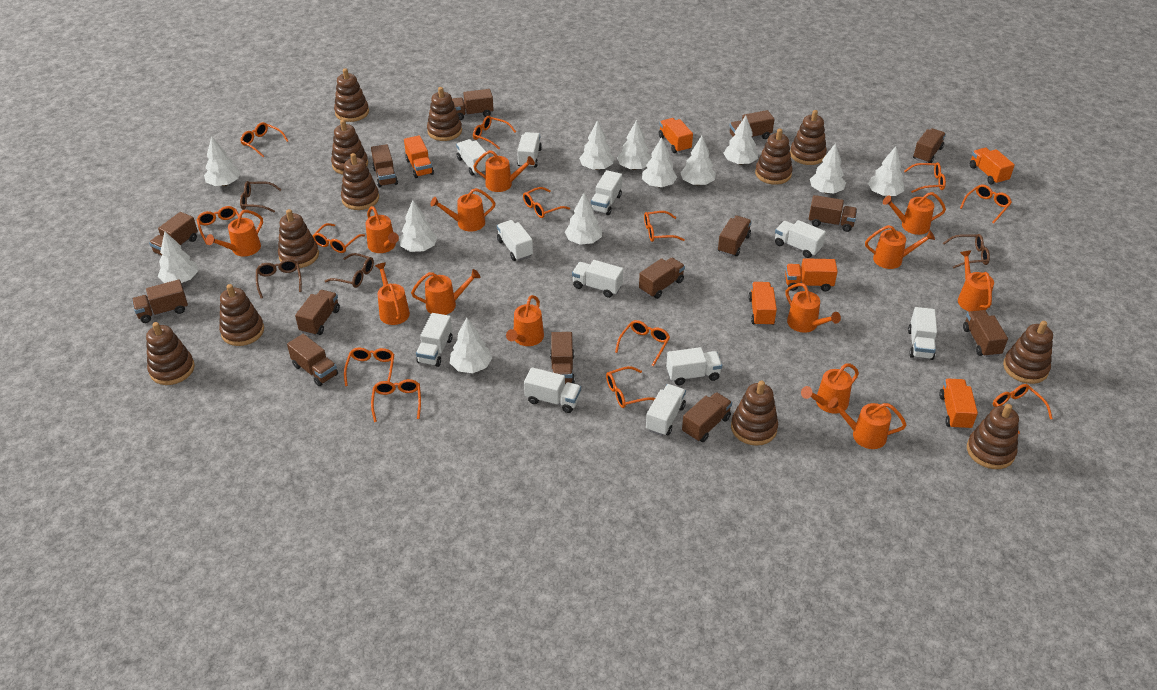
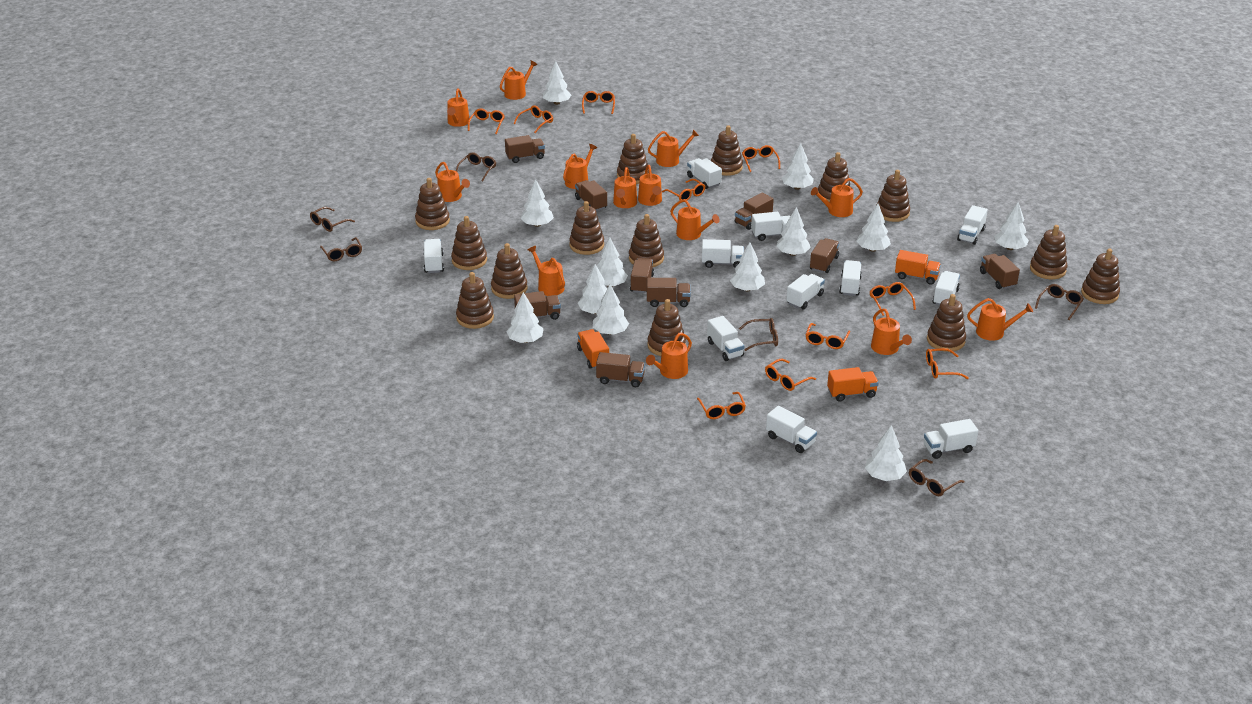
brown glasses: [240,181,282,212] [256,259,302,299] [325,253,374,288] [943,234,990,269] = 4 -> [310,207,355,232] [320,237,362,261] [456,152,496,181] [739,318,778,351] [909,459,964,496] [1035,284,1084,320] = 6
brown stacking toy: [146,322,195,385] [219,284,264,346] [278,209,319,268] [331,119,368,175] [334,68,369,122] [341,153,379,210] [427,87,462,141] [731,381,778,446] [755,129,792,185] [790,110,827,165] [967,404,1019,469] [1003,321,1053,384] = 12 -> [415,178,450,230] [451,216,487,270] [456,272,494,329] [491,243,528,299] [569,201,604,255] [617,134,649,184] [629,214,664,267] [647,299,686,356] [711,125,743,176] [818,152,850,202] [876,170,910,222] [927,294,966,352] [1030,225,1067,279] [1081,249,1120,304] = 14
brown truck: [132,279,188,323] [149,212,198,256] [287,334,338,386] [295,290,340,336] [371,144,398,188] [452,89,494,120] [550,332,575,384] [639,258,685,299] [682,392,732,442] [718,216,752,256] [729,110,774,139] [809,195,857,232] [913,128,946,163] [963,310,1008,357] = 14 -> [505,135,545,163] [514,291,561,320] [575,180,607,211] [596,352,645,387] [630,258,654,293] [647,278,691,307] [735,193,774,230] [810,238,839,273] [980,254,1020,289] = 9
orange glasses: [197,206,239,245] [240,122,288,157] [313,223,365,253] [344,348,394,386] [371,379,421,422] [473,116,516,149] [523,187,570,218] [606,366,655,408] [615,320,670,367] [644,211,685,242] [904,162,946,193] [960,184,1012,224] [993,384,1053,434] = 13 -> [468,108,505,134] [513,105,553,133] [582,91,615,114] [662,179,705,200] [697,392,746,419] [742,145,780,172] [765,359,816,391] [806,323,850,349] [870,282,916,316] [926,348,969,379] = 10
orange truck: [404,135,434,178] [659,118,693,153] [748,282,777,326] [785,258,838,291] [939,379,978,430] [970,148,1015,185] = 6 -> [577,329,609,369] [827,367,879,402] [895,250,941,285] = 3

